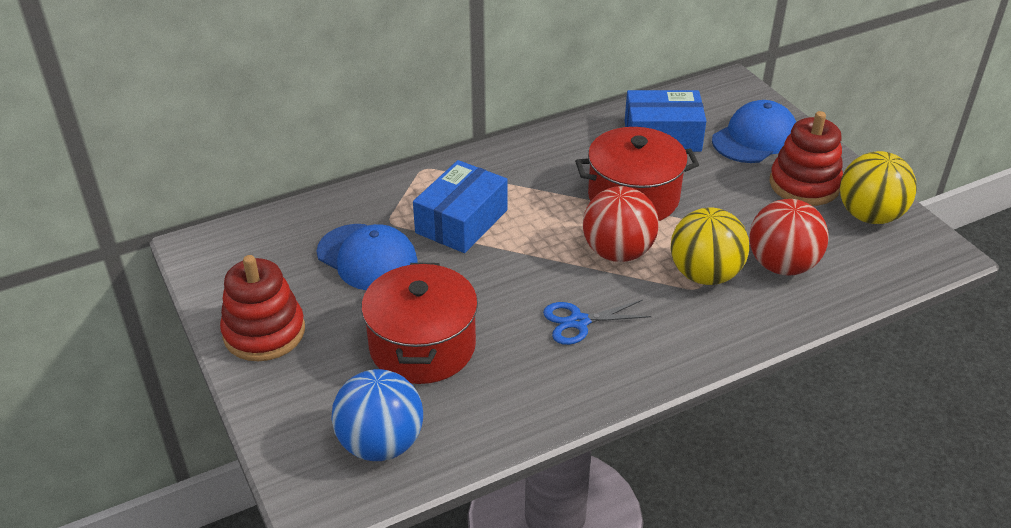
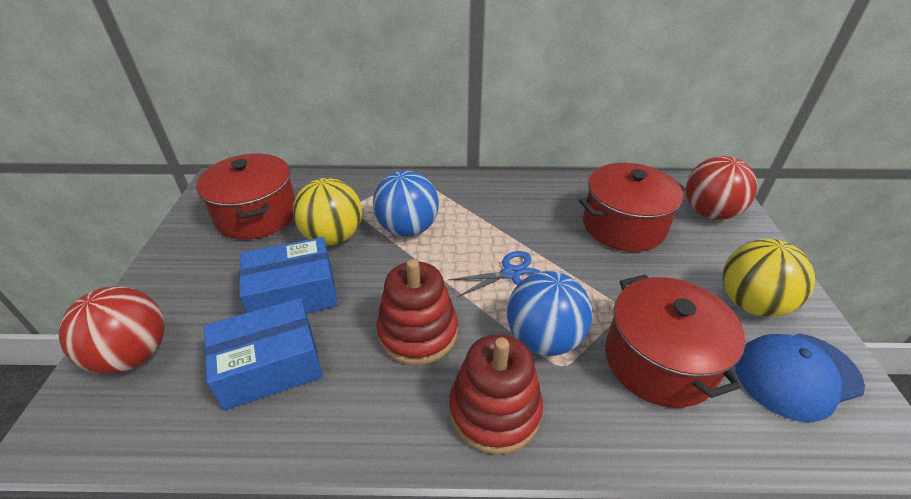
blue ball: [331,369,423,461] = 1 -> [373,171,439,237] [507,271,593,356] = 2
blue cap: [317,224,418,290] [712,100,796,163] = 2 -> [735,333,865,422] = 1
red pot: [361,263,478,384] [575,127,699,221] = 2 -> [196,153,295,240] [579,163,686,252] [605,274,745,408] = 3

